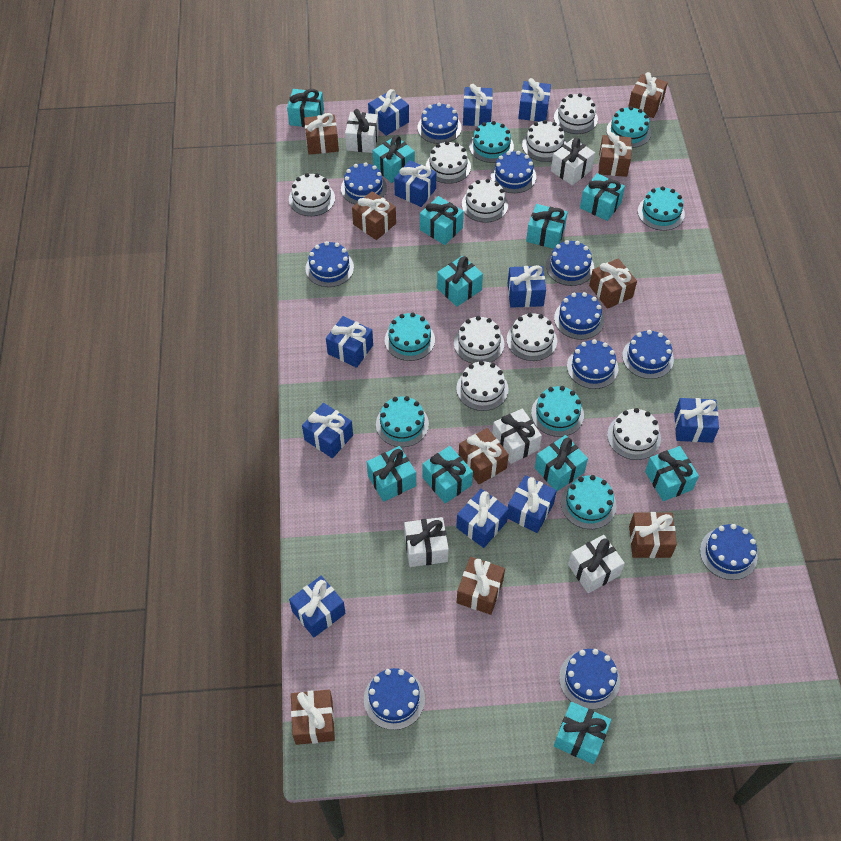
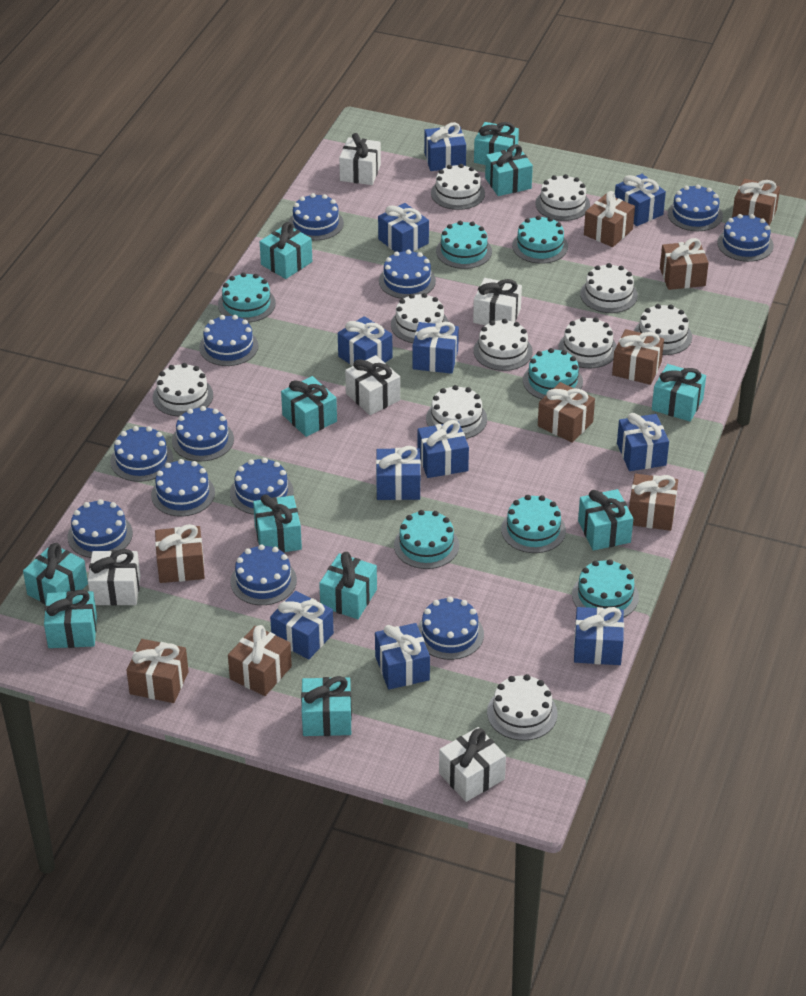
blue cake: [306,241,354,287] [341,162,387,204] [364,668,425,730] [417,102,462,144] [491,151,536,193] [546,240,594,286] [554,292,604,340] [559,649,620,709] [567,339,618,389] [622,330,674,379] [700,524,758,580] = 11 -> [68,499,133,558] [110,426,173,482] [151,459,215,517] [172,406,234,461] [199,315,258,366] [230,458,294,515] [230,544,297,605] [289,193,344,241] [379,250,436,299] [418,597,484,660] [668,184,723,231] [717,214,774,262] = 12
white cake: [289,173,335,216] [426,141,471,184] [454,316,504,364] [456,361,509,411] [462,179,508,223] [507,313,557,361] [522,120,566,162] [554,93,598,134] [607,408,661,460] = 9 -> [153,363,213,417] [391,293,449,343] [426,385,487,439] [431,164,485,210] [473,319,533,371] [487,674,557,741] [535,174,590,221] [558,317,617,368] [580,263,638,313] [634,304,692,355] = 10

